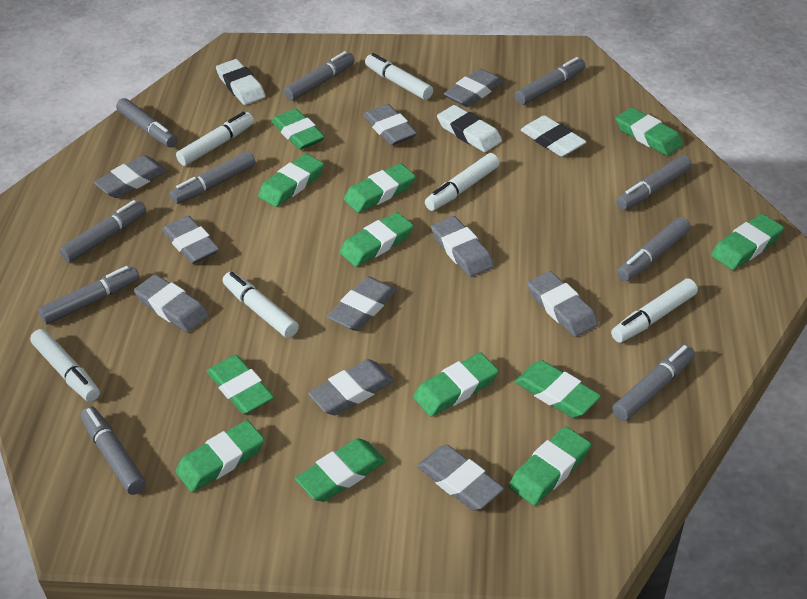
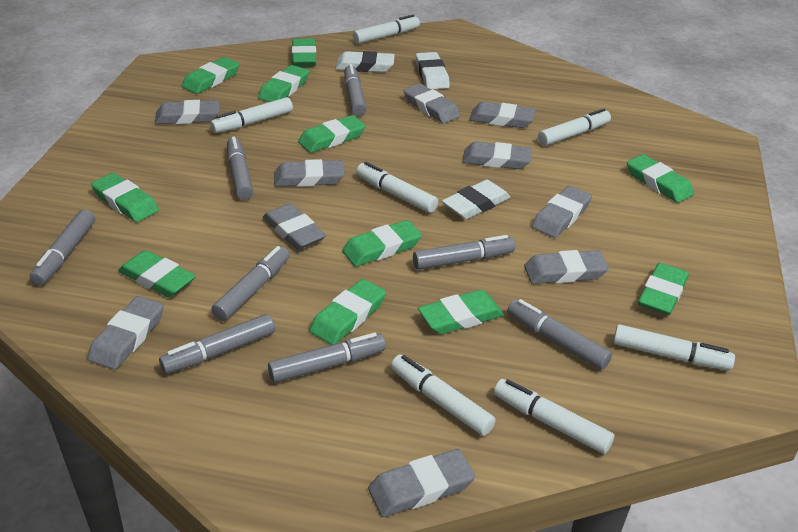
green eraser: [176,420,264,492] [207,355,274,414] [258,154,324,207] [272,108,325,150] [295,438,386,502] [340,212,414,267] [344,163,416,213] [413,352,499,417] [509,426,591,505] [514,360,601,418] [616,107,683,156] [711,214,784,270] = 12 -> [91,173,159,222] [118,250,196,297] [182,57,239,94] [258,65,309,102] [292,38,316,66] [298,115,366,153] [309,279,386,345] [342,220,422,267] [418,290,504,334] [627,154,694,203] [638,263,689,315] = 11
grey marker: [38,266,139,325] [59,200,146,263] [81,407,146,495] [116,98,177,147] [170,151,255,204] [284,51,355,101] [515,57,585,105] [612,344,695,421] [616,155,692,210] [617,217,691,281] = 10 -> [30,209,95,285] [159,314,275,374] [212,246,290,321] [227,137,253,200] [268,333,386,383] [344,64,367,116] [413,235,515,270] [507,299,612,370] = 8
white marker: [30,329,100,402] [176,112,254,166] [223,272,299,338] [365,53,433,100] [425,153,500,211] [611,279,698,343] = 6 -> [210,97,293,133] [353,14,420,44] [356,162,438,213] [391,355,496,436] [494,379,614,454] [538,108,611,146] [613,324,735,370] = 7

